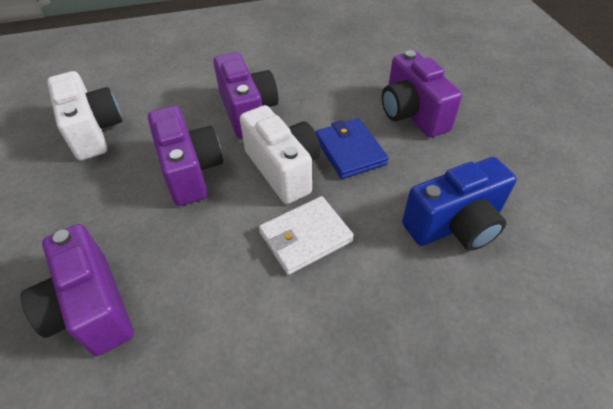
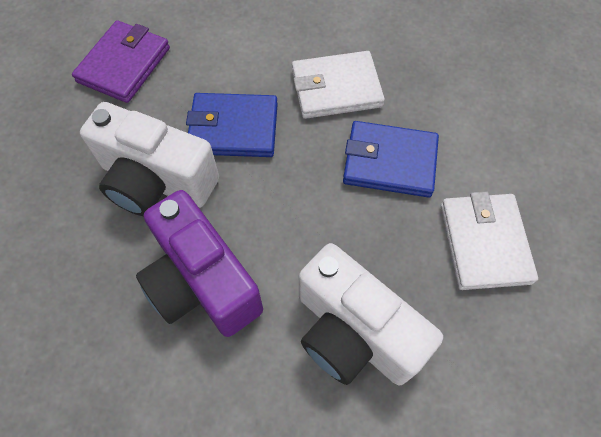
blue camera: [402,157,517,251] = 1 -> none = 0
blue wallet: [315,118,389,179] = 1 -> [186,93,278,157] [343,121,439,198] = 2
purple camera: [21,224,134,356] [148,106,223,206] [213,52,279,139] [382,50,462,137] = 4 -> [136,190,263,337] = 1
purple wallet: none = 0 -> [72,20,170,103] = 1
white wallet: [259,196,354,275] = 1 -> [292,51,385,119] [441,191,538,290] = 2

